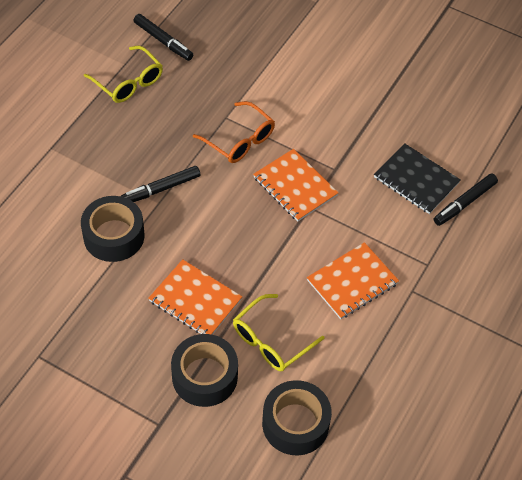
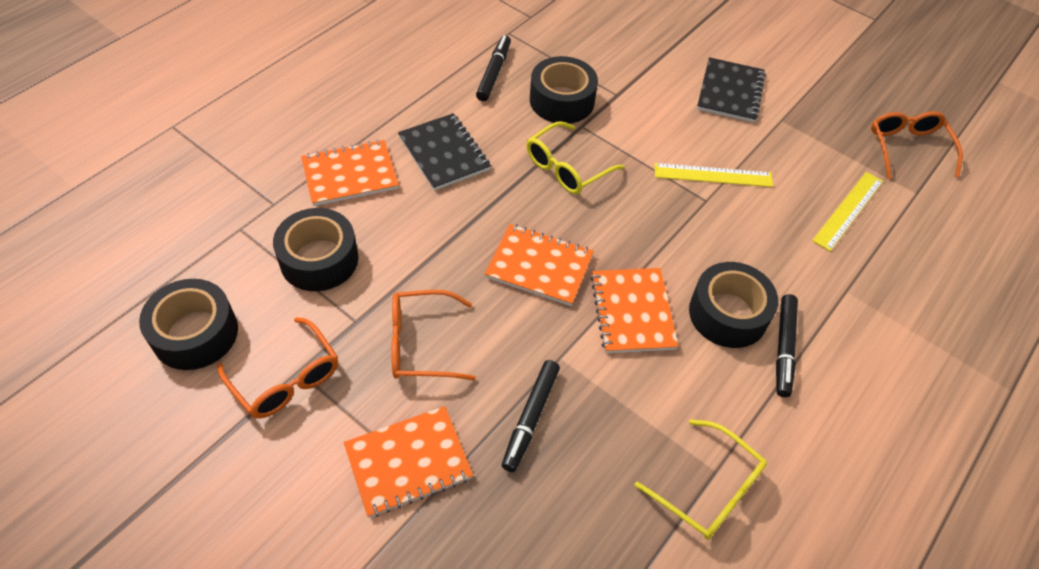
black notebook: [374,143,461,214] = 1 -> [398,113,491,191] [697,57,766,123] = 2
black tape: [81,196,144,262] [171,334,238,407] [262,380,332,455] = 3 -> [139,279,238,370] [273,208,358,291] [530,56,598,124] [689,262,778,348] = 4
orange glasses: [193,101,275,163] = 1 -> [217,317,338,419] [391,290,476,381] [871,111,963,179] = 3
orange notebook: [148,259,242,335] [253,149,339,222] [307,242,399,319] = 3 -> [301,140,399,206] [344,406,473,518] [485,224,594,306] [590,268,679,353] = 4
yellow ruler: none = 0 -> [654,163,773,187] [812,172,883,251] = 2

